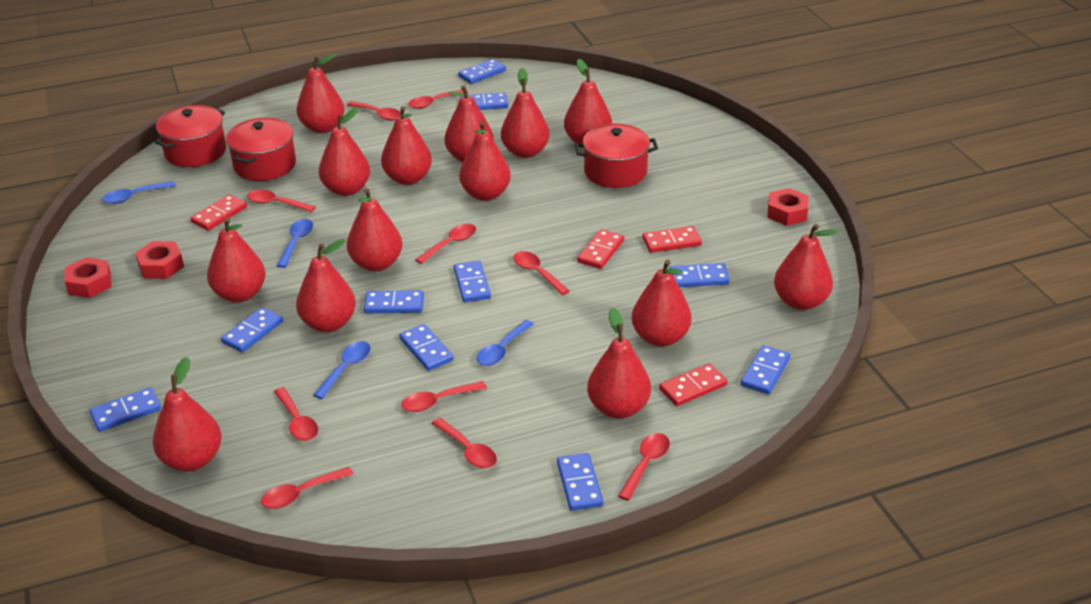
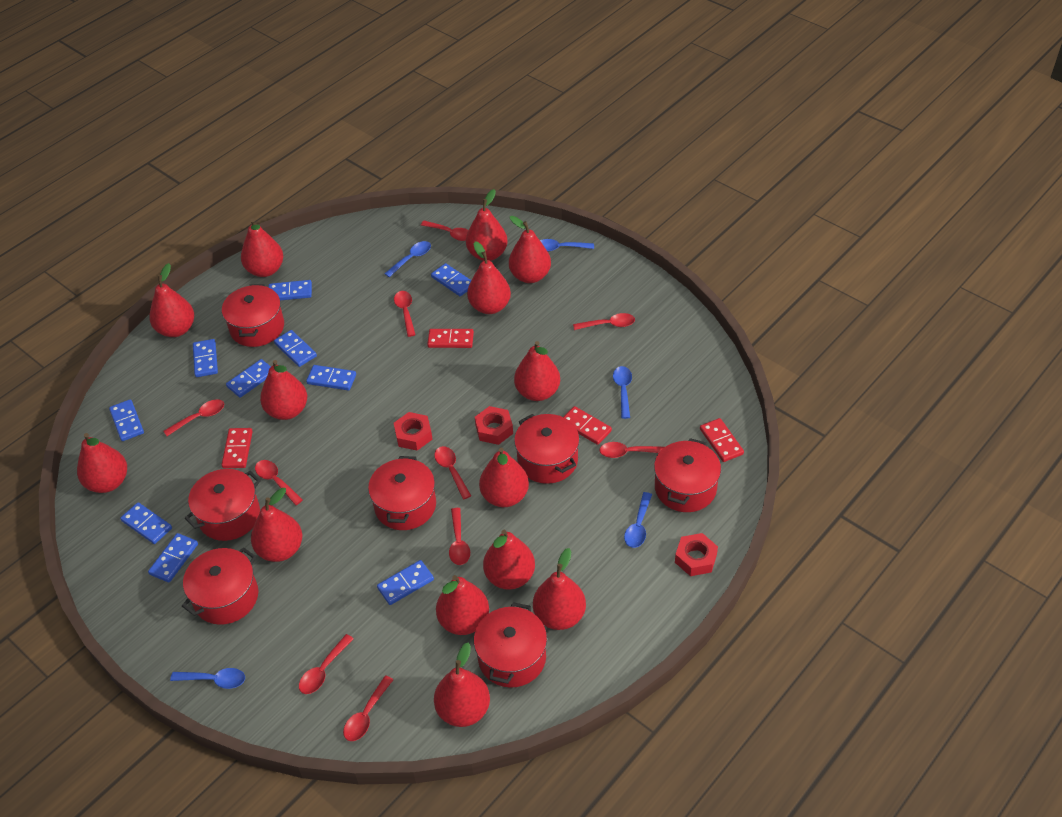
blue spoon: [103,181,176,204] [277,219,313,268] [313,341,371,399] [477,320,534,366] = 4 -> [170,668,245,689] [384,241,431,277] [540,239,594,251] [613,366,632,419] [624,492,652,548] = 5
red pot: [155,105,226,167] [226,118,296,181] [575,124,658,188] = 3 -> [182,547,258,625] [185,469,261,541] [222,284,284,347] [368,456,436,530] [474,602,547,688] [514,414,580,484] [654,438,721,512] = 7

